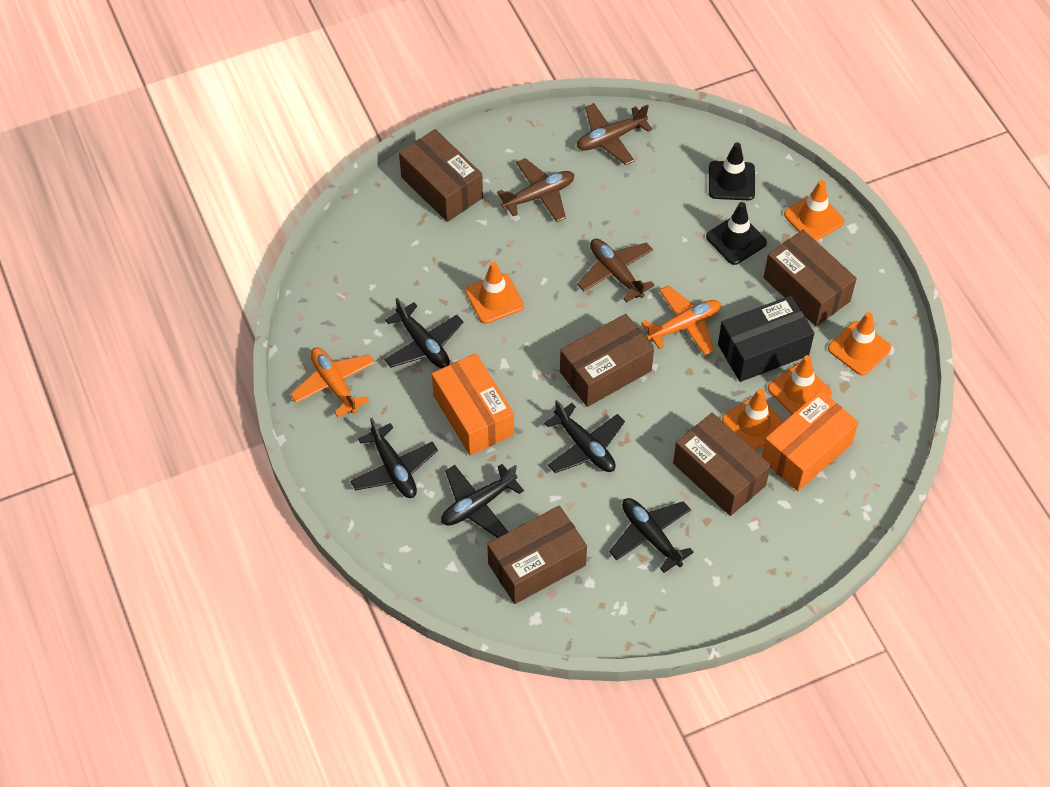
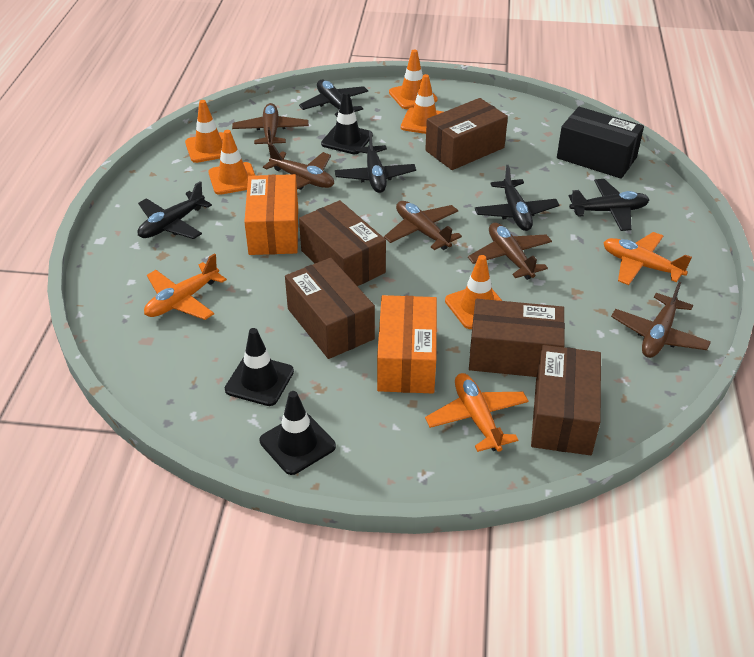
black traffic cone: [706,202,767,265] [709,142,755,200] = 2 -> [225,328,294,406] [260,391,336,475] [321,92,373,154] = 3
brown plane: [497,158,575,222] [577,103,653,165] [577,239,655,302] = 3 -> [232,103,309,144] [263,143,334,190] [384,201,462,250] [468,223,552,280] [611,282,711,358] = 5
orange plane: [290,347,375,418] [641,285,721,355] = 2 -> [144,253,227,320] [425,373,529,452] [603,232,692,285] = 3

